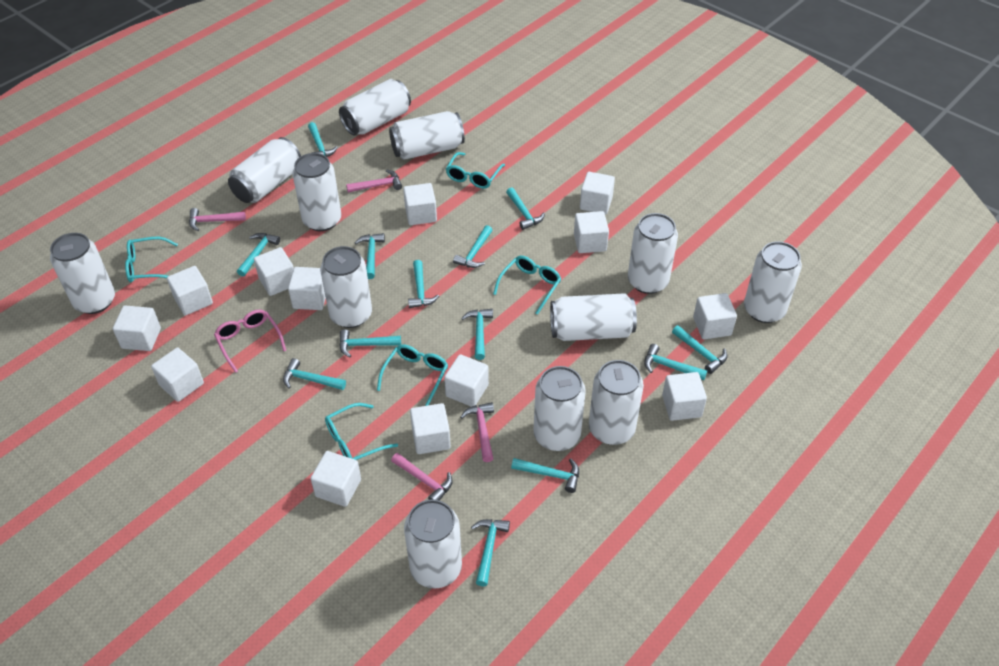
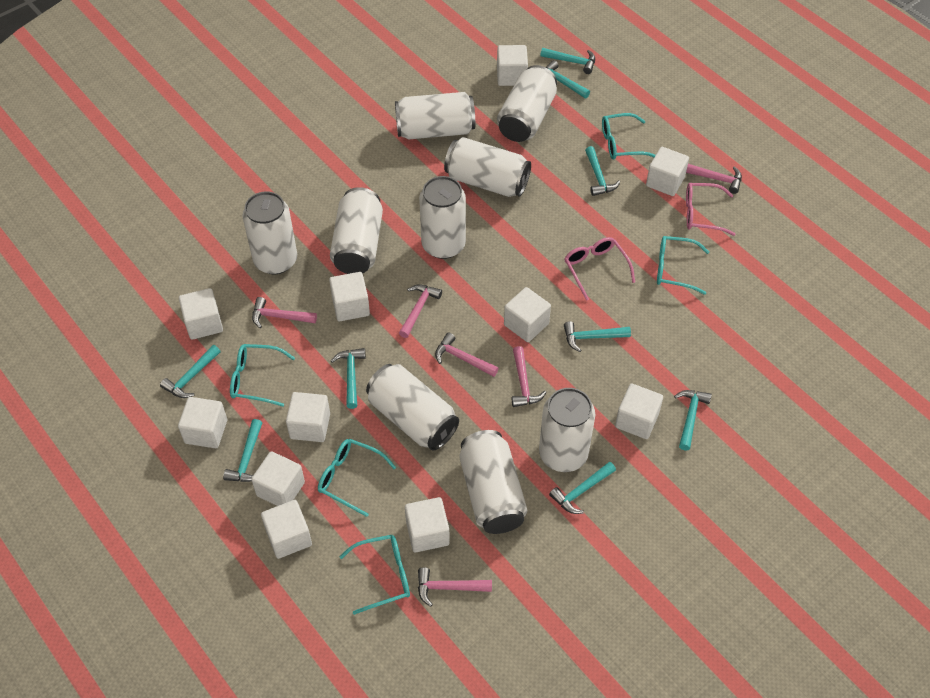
pink glasses: [214,310,286,373] = 1 -> [564,237,635,301] [686,183,736,236] = 2
pink hammer: [189,208,246,231] [346,170,402,193] [391,453,453,501] [460,402,494,462] = 4 -> [252,297,317,328] [399,284,442,338] [418,567,492,607] [435,332,499,377] [512,346,547,407] [686,164,742,194] = 6
turquoise hammer: [237,233,280,276] [283,358,346,390] [308,122,338,157] [339,329,401,357] [354,233,385,279] [408,260,439,308] [453,225,492,268] [461,309,493,360] [471,519,510,587] [506,187,545,230] [511,458,579,493] [644,344,707,380] [672,325,727,374] = 13 -> [160,345,221,398] [223,419,262,482] [331,348,366,409] [540,48,595,74] [546,60,590,98] [549,461,616,514] [564,321,631,352] [585,146,620,196] [674,390,712,451] = 9
white can: [50,233,115,314] [228,137,301,203] [292,153,341,231] [320,246,372,328] [339,79,411,136] [389,111,465,160] [404,499,462,588] [533,366,586,451] [550,293,637,341] [589,360,644,445] [628,213,678,294] [744,241,802,323] = 12 -> [242,192,297,274] [330,187,383,274] [366,364,459,451] [395,92,475,139] [419,176,466,259] [444,137,531,197] [459,430,527,534] [497,65,557,142] [539,388,595,472] = 9
white cube: [113,305,161,351] [151,347,204,402] [167,266,213,315] [254,247,294,296] [288,267,326,310] [311,451,361,507] [403,183,437,225] [410,403,451,454] [444,354,489,407] [574,211,609,253] [580,172,615,214] [662,372,707,421] [693,293,737,339] = 13 -> [178,397,227,448] [179,288,223,340] [251,451,305,506] [261,500,312,559] [286,392,330,442] [329,272,370,321] [405,497,450,552] [497,45,528,86] [504,287,551,342] [615,383,663,439] [646,147,689,196] = 11

